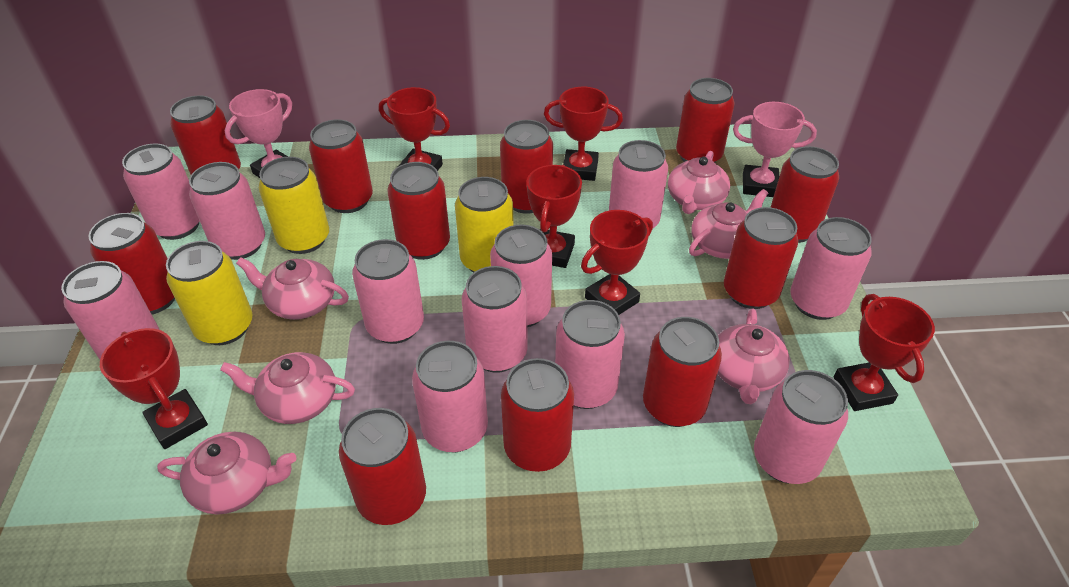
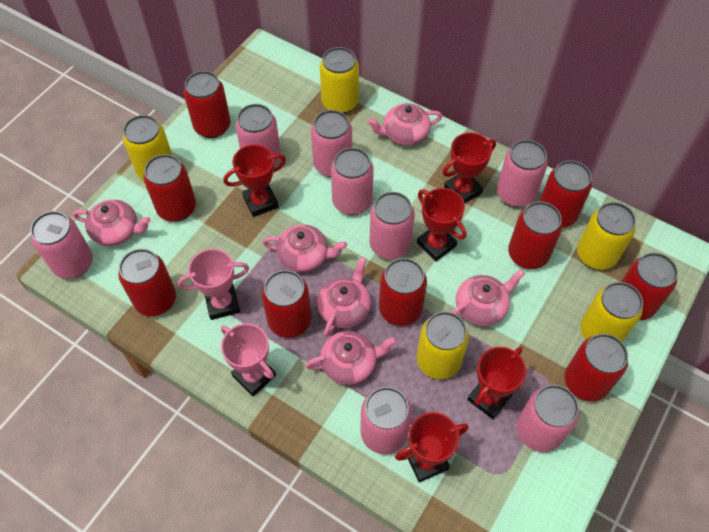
pink can: [61,261,159,359] [122,143,199,240] [189,162,265,260] [352,239,424,344] [412,341,488,452] [462,266,528,373] [490,225,552,327] [555,300,625,409] [609,140,668,228] [754,370,848,484] [790,217,872,320] = 11 -> [30,211,93,279] [235,104,281,166] [311,110,352,177] [331,148,374,215] [360,387,412,454] [370,192,415,259] [497,140,548,207] [517,385,579,452] = 8
red can: [89,213,175,314] [170,95,241,175] [309,119,373,213] [339,408,426,525] [387,162,450,260] [500,120,553,214] [501,358,574,472] [643,317,722,427] [676,78,735,162] [724,207,798,309] [770,146,839,243] = 11 -> [118,249,176,316] [144,154,196,222] [184,71,231,138] [262,270,312,338] [379,258,427,326] [508,202,562,269] [539,160,592,228] [564,334,628,401] [621,252,678,320] = 9
red trophy: [100,328,208,449] [379,87,450,171] [527,165,582,268] [544,87,623,181] [581,210,653,315] [834,294,935,411] = 6 -> [223,144,286,217] [395,412,469,482] [417,188,467,261] [443,132,496,203] [467,346,526,419] = 5
yellow can: [166,241,252,345] [259,157,329,254] [455,177,514,273] = 3 -> [123,115,173,180] [320,47,359,114] [417,312,469,379] [577,202,636,270] [580,282,643,342] = 5

